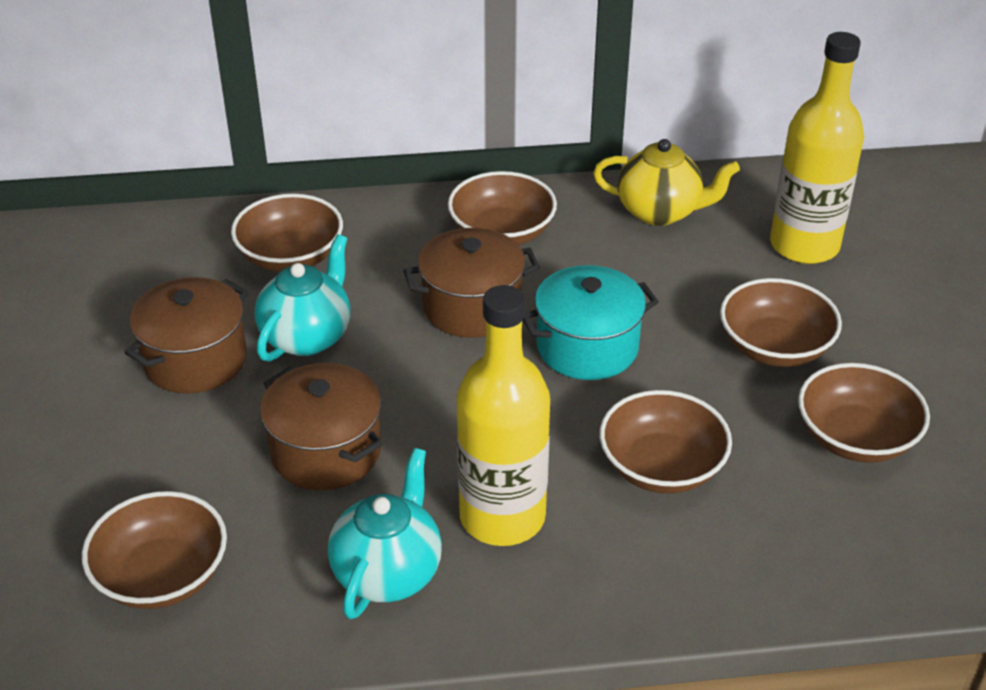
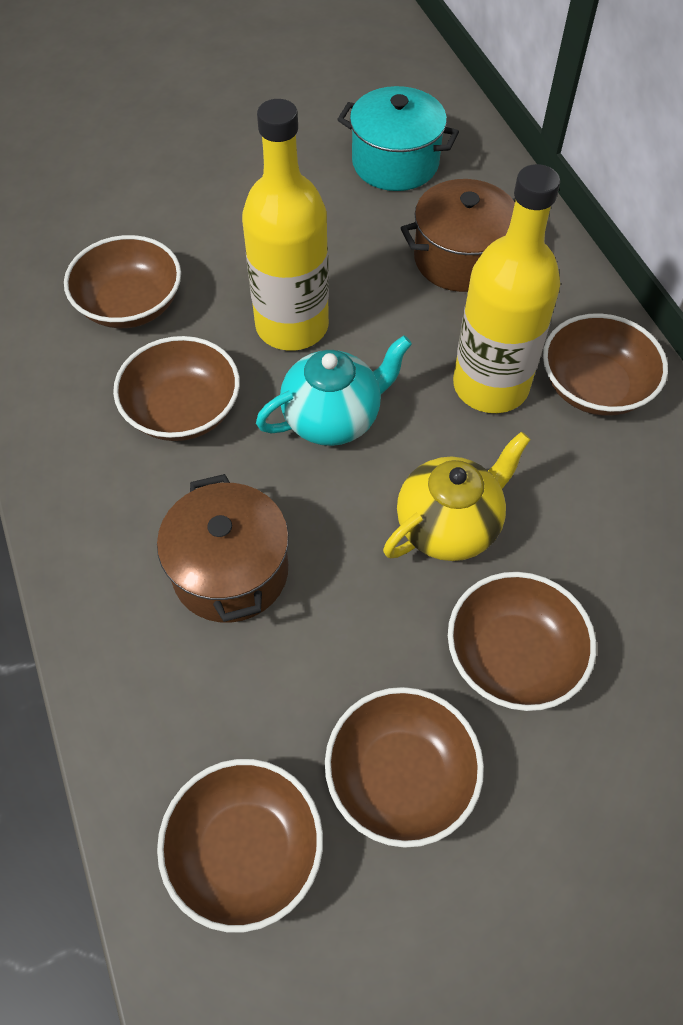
brown pot: [124,277,249,394] [260,363,383,490] [403,228,540,338] = 3 -> [157,474,289,623] [400,179,516,292] = 2
turquoise teapot: [255,234,350,362] [328,448,442,619] = 2 -> [256,335,412,446] = 1

